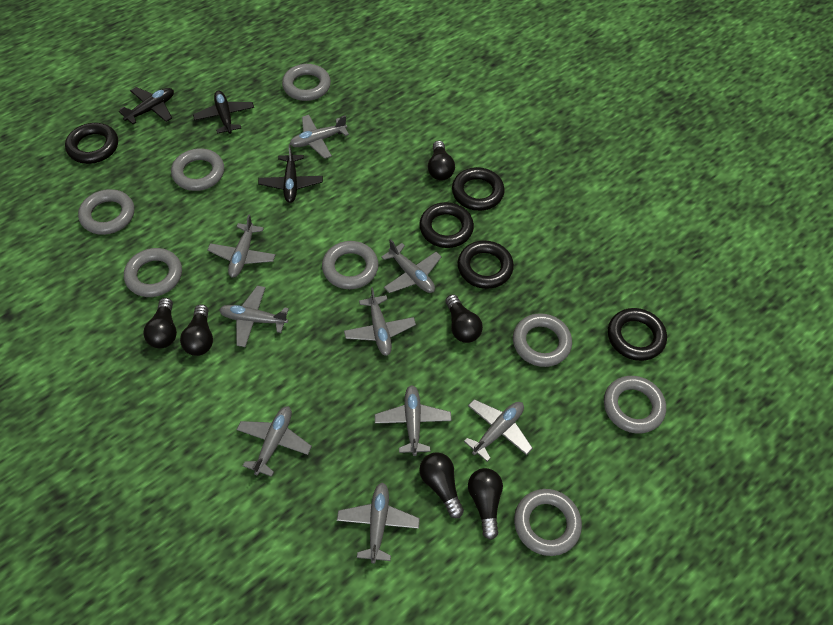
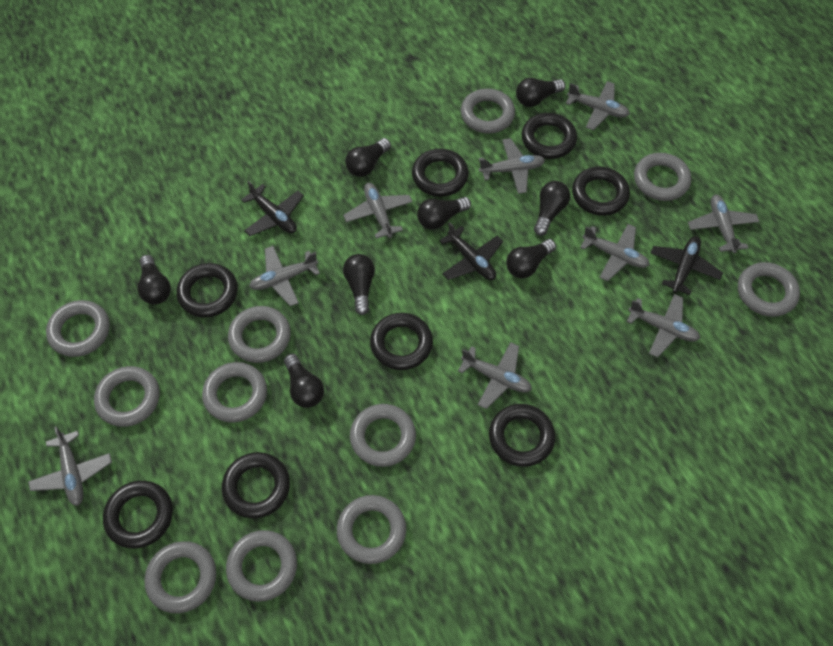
black light bulb: [143,298,177,348] [180,304,213,356] [420,452,464,518] [428,141,455,180] [446,294,483,343] [468,468,503,540] = 6 -> [137,255,171,305] [284,354,324,408] [343,254,375,315] [345,138,391,177] [417,197,471,230] [506,239,556,278] [516,78,565,107] [534,181,570,236] = 8
black ring: [65,123,118,164] [419,202,474,248] [452,167,505,211] [457,240,514,289] [608,308,667,361] = 5 -> [103,481,173,548] [176,263,238,318] [222,452,290,518] [370,313,433,370] [412,149,469,197] [489,404,555,467] [522,113,577,159] [572,167,630,216] = 8
grey ring: [78,189,134,235] [124,248,182,297] [171,148,224,191] [282,64,331,101] [322,241,379,289] [513,313,572,367] [514,489,582,556] [604,376,666,434] = 8 -> [46,300,110,357] [94,366,160,427] [144,541,217,613] [202,362,267,422] [226,530,297,602] [228,306,291,363] [337,495,406,564] [350,404,416,467] [461,89,515,133] [634,153,691,201] [738,262,800,317] = 11

